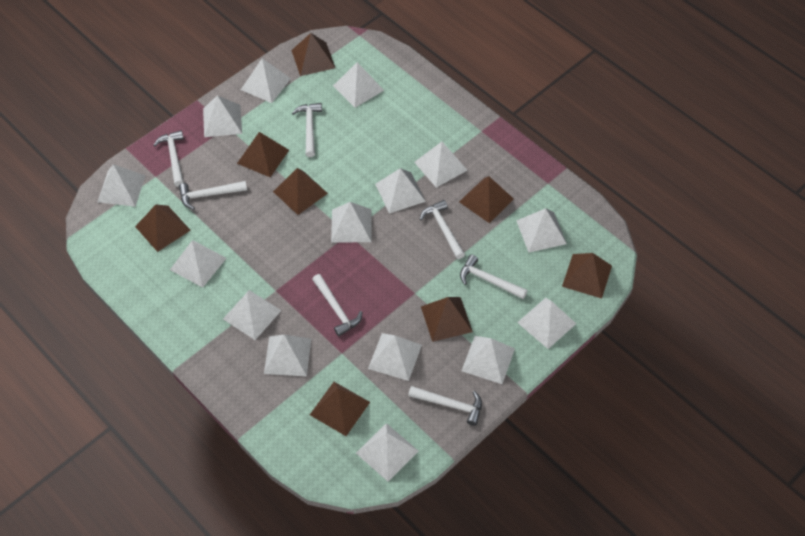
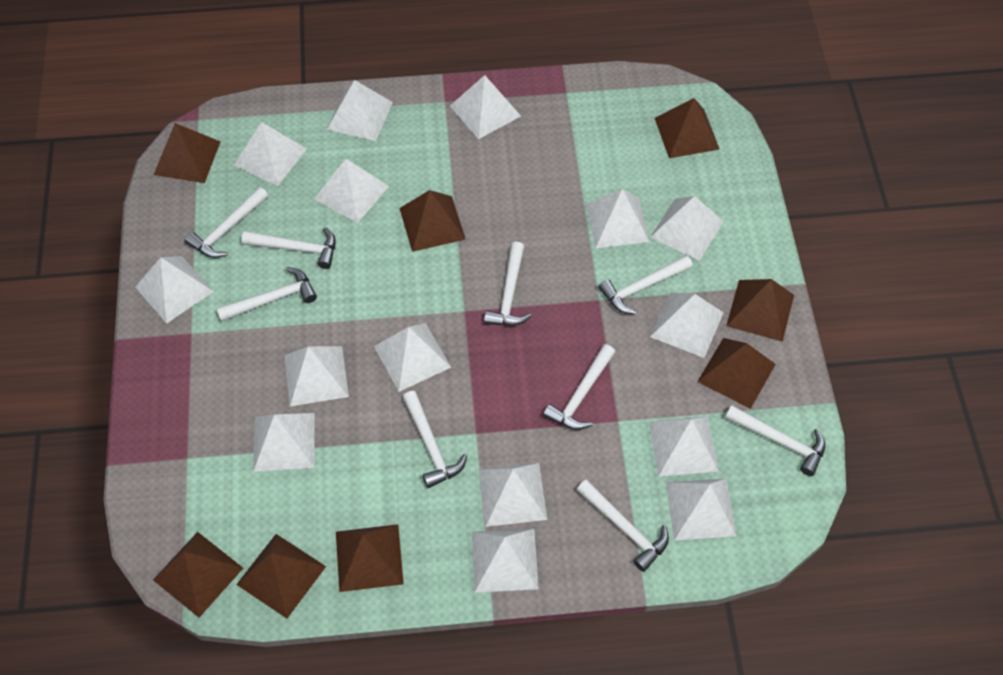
white hammer: [153,130,184,187] [179,181,247,210] [292,103,322,157] [312,274,362,336] [408,386,482,426] [420,200,465,259] [460,254,528,299] = 7 -> [185,187,268,258] [217,267,317,322] [241,227,336,269] [402,391,467,488] [484,242,532,326] [543,344,615,430] [577,479,669,572] [598,255,693,314] [725,405,825,476] = 9

